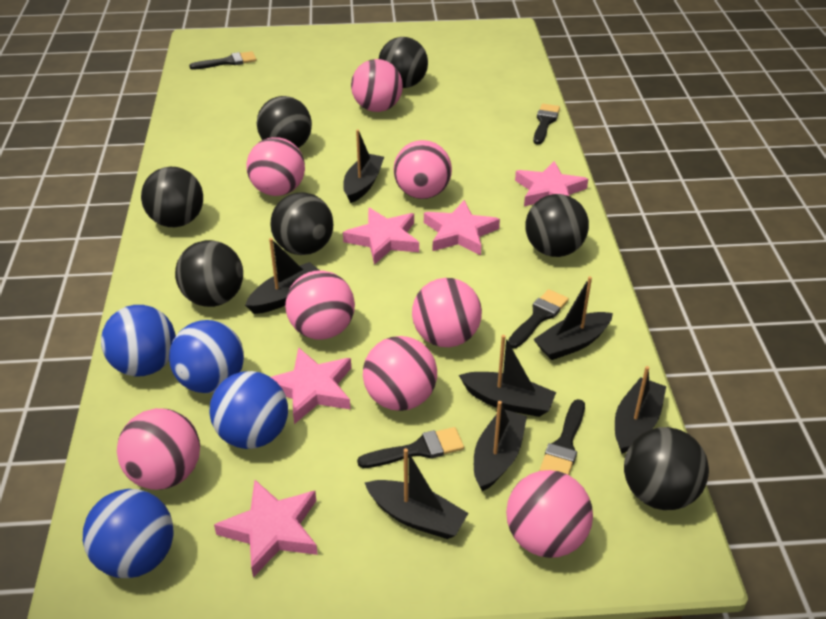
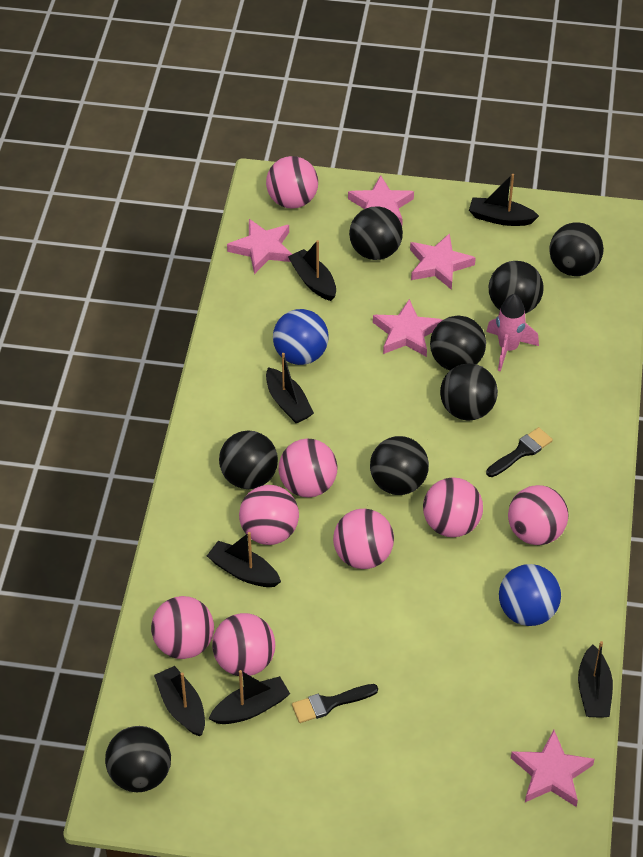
black ball: [141,167,203,227] [175,240,243,307] [257,96,312,148] [270,192,333,255] [379,37,428,88] [526,194,589,257] [624,427,709,510] = 7 -> [105,726,171,792] [219,431,278,489] [349,206,403,260] [370,436,429,495] [430,316,486,370] [440,363,498,421] [489,261,543,314] [549,222,604,276] = 8
black brush: [189,51,256,70] [357,427,464,468] [508,289,569,348] [533,104,560,145] [539,399,585,475] = 5 -> [292,684,378,723] [486,427,553,477] = 2
blue ball: [83,489,174,578] [101,305,176,377] [169,320,244,393] [209,371,288,449] = 4 -> [273,309,329,365] [499,564,561,626] = 2
pink rocket: none = 0 -> [486,294,539,372] = 1

